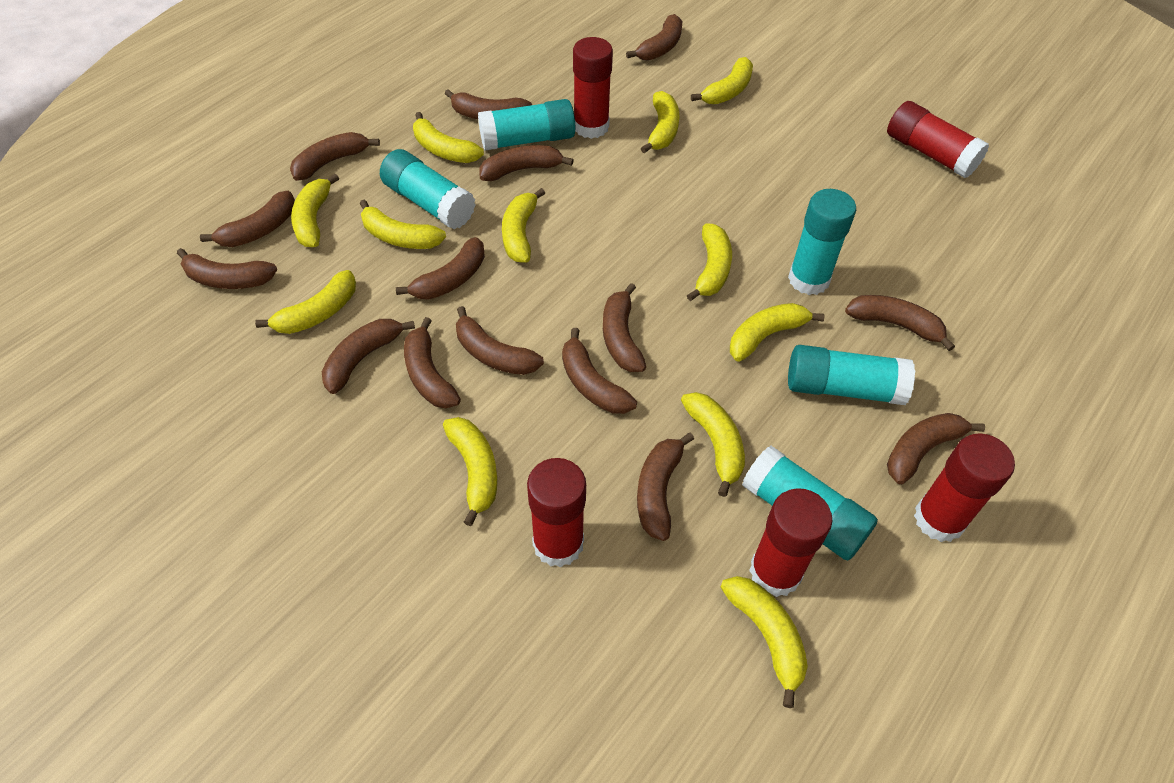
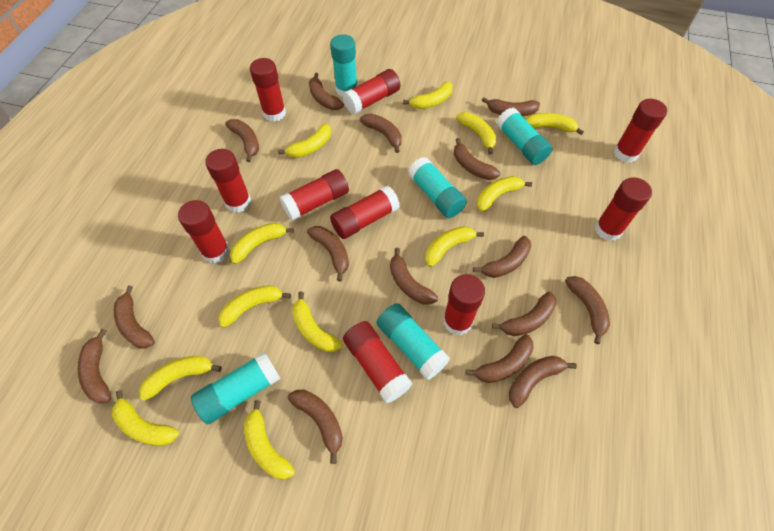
red glue stick: [527,458,586,567] [573,37,613,139] [749,488,832,597] [887,101,989,178] [914,433,1015,542] = 5 -> [178,200,230,263] [205,149,251,213] [250,58,286,122] [280,169,349,221] [330,186,400,239] [343,69,400,114] [343,321,413,403] [443,274,485,335] [595,177,652,241] [614,99,667,163] = 10

